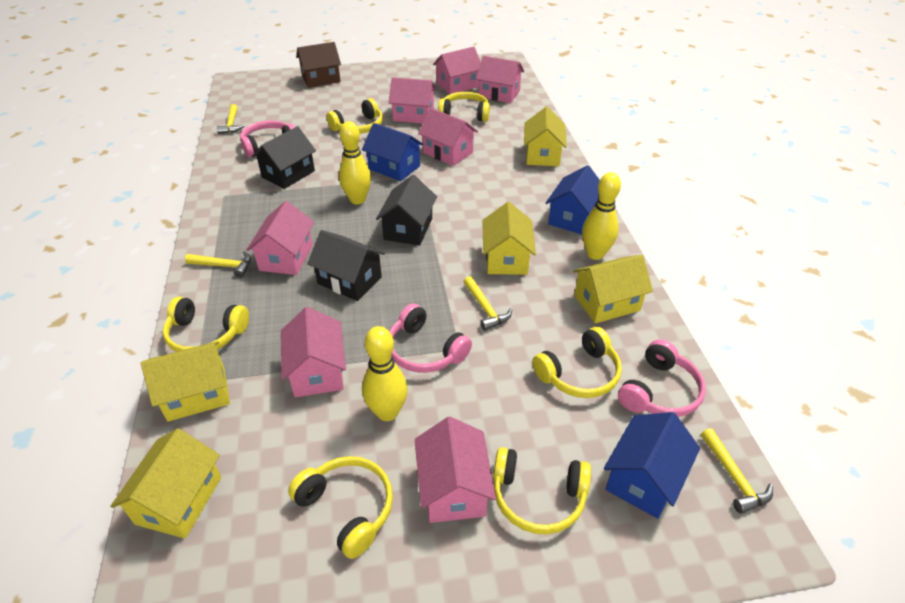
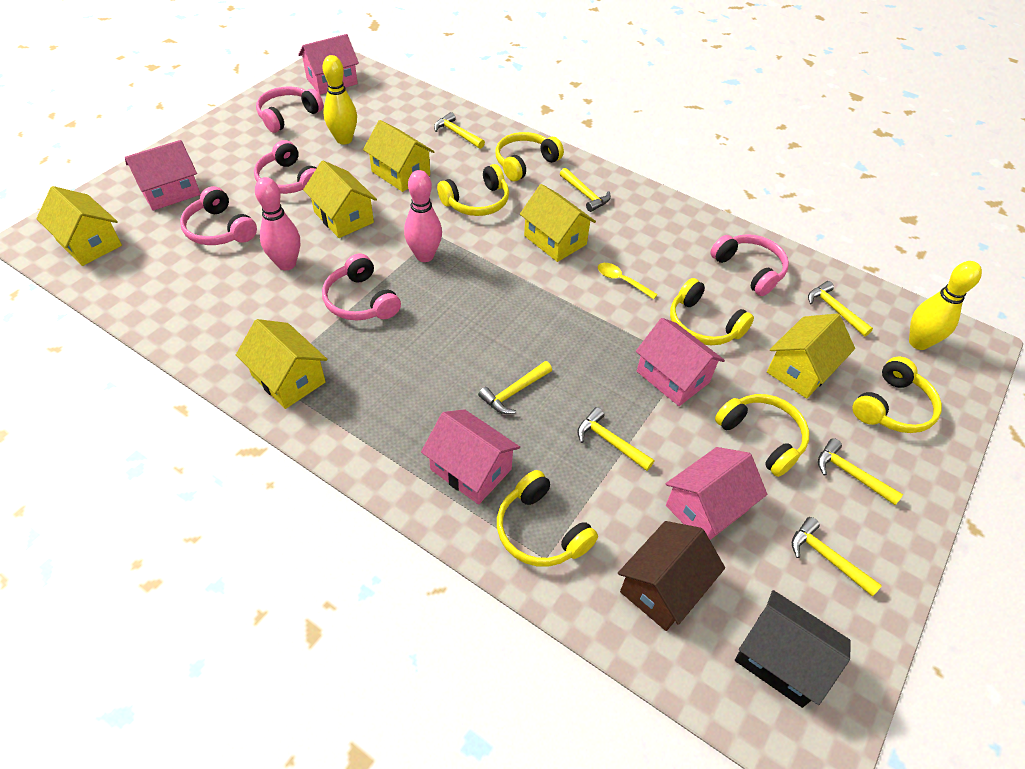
black house: [252,126,316,189] [307,230,385,301] [376,175,437,246] = 3 -> [735,590,851,708] = 1
blue house: [362,123,424,181] [546,165,600,234] [604,412,700,519] = 3 -> none = 0
pink bowling pin: none = 0 -> [255,177,300,270] [404,170,442,262] = 2
pink headphones: [240,120,295,158] [389,304,472,373] [618,339,706,417] = 3 -> [180,186,257,245] [254,140,317,194] [256,86,324,133] [322,253,401,320] [710,234,789,296] = 5
pink house: [247,201,314,275] [281,307,346,397] [389,77,436,124] [415,417,496,523] [418,108,478,166] [433,47,481,94] [476,56,524,103] = 7 -> [125,140,201,210] [298,34,359,95] [421,409,520,505] [636,318,725,406] [666,447,767,540] = 5
yellow bowling pin: [339,121,371,204] [362,326,408,421] [582,172,621,260] = 3 -> [323,55,357,144] [909,261,982,350] = 2
yellow hammer: [185,251,251,278] [217,104,245,134] [463,276,512,331] [701,428,773,514] = 4 -> [434,112,485,149] [478,361,552,414] [560,168,611,212] [577,407,654,471] [792,517,882,596] [808,281,873,336] [818,438,903,505] = 7
yellow house: [110,428,221,539] [141,341,230,422] [482,202,536,275] [524,107,567,166] [573,254,653,323] = 5 -> [36,186,122,266] [236,319,328,409] [303,161,377,238] [363,120,435,192] [520,184,596,262] [767,313,855,399] = 6
yellow spoon: none = 0 -> [598,263,658,299] = 1

